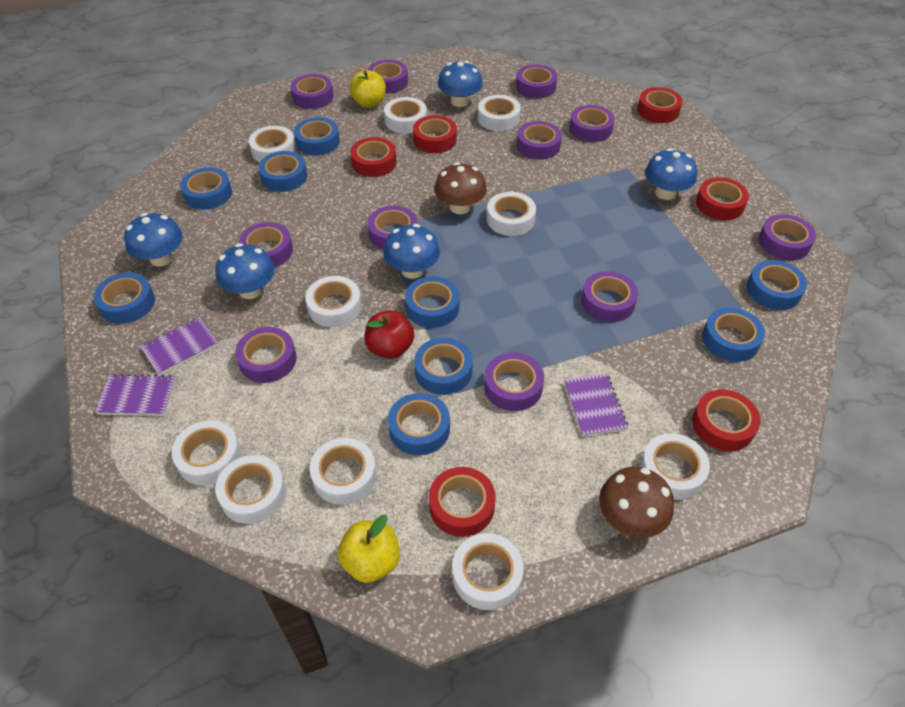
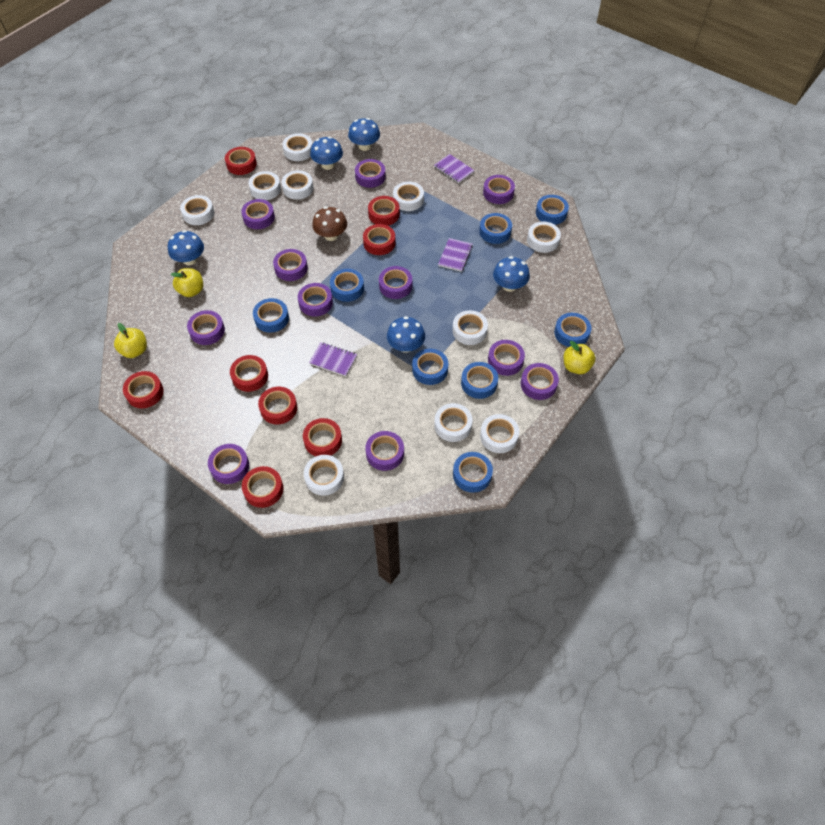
blue tape: [93,273,155,324] [180,167,232,210] [258,151,307,192] [294,117,340,156] [388,393,450,455] [405,276,459,328] [414,338,473,395] [702,307,765,362] [747,260,807,310] = 9 -> [253,298,289,333] [330,269,364,302] [412,349,448,385] [453,452,493,493] [461,362,498,399] [479,213,512,244] [536,195,569,225] [554,313,591,347] = 8
brown mushroom: [435,162,487,214] [599,467,674,538] = 2 -> [312,207,347,241] = 1
red apple: [365,310,414,359] = 1 -> none = 0
red tape: [350,137,397,177] [413,115,457,153] [429,467,496,537] [637,87,683,123] [692,389,760,452] [696,177,749,220] = 6 -> [123,371,164,408] [225,147,257,175] [230,355,268,392] [242,466,283,508] [258,387,297,424] [303,418,342,456] [363,224,396,255] [368,196,400,226] = 8
yellow apple: [338,515,400,583] [349,70,386,108] = 2 -> [114,323,147,358] [170,268,203,297] [564,341,596,374] = 3

